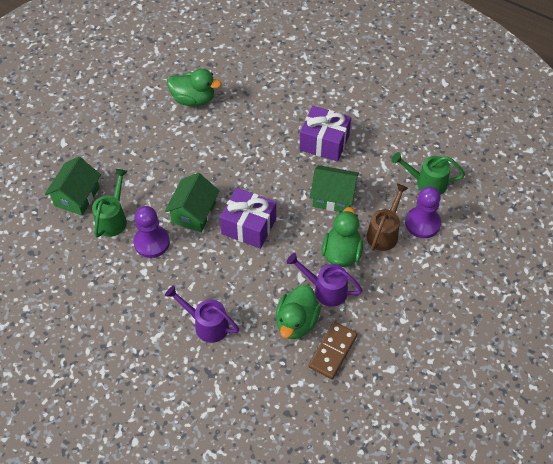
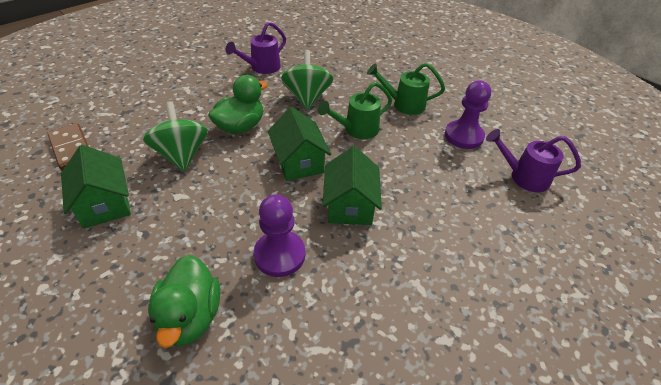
brown watering can: [366,184,408,251] = 1 -> none = 0
green duck: [167,68,222,106] [276,285,321,339] [322,207,363,267] = 3 -> [148,255,220,348] [208,75,268,134] = 2
green spinning top: none = 0 -> [143,101,208,172] [281,50,333,110] = 2
purple gift: [220,188,276,249] [299,106,351,162] = 2 -> none = 0

